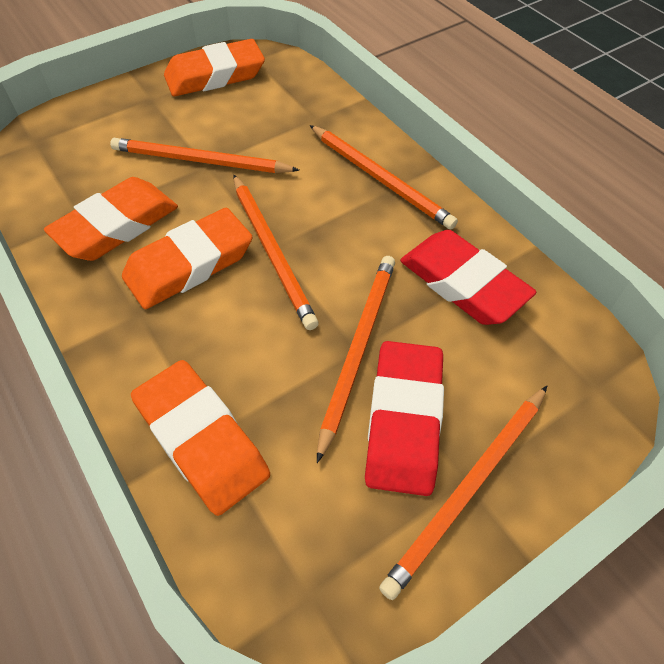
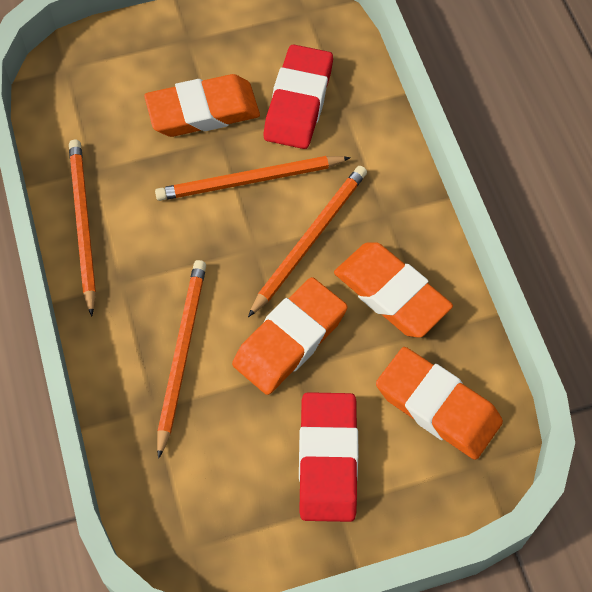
orange pencil: [110,138,300,173] [234,175,319,330] [310,125,458,230] [317,256,395,463] [379,386,547,600] = 5 -> [69,140,96,316] [155,156,351,201] [157,260,206,459] [248,166,367,317] = 4

